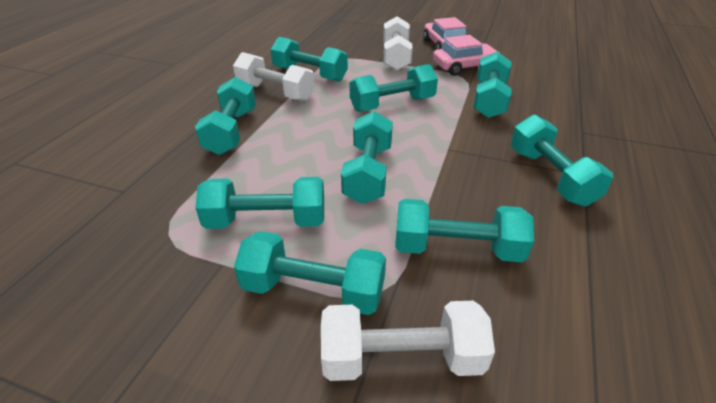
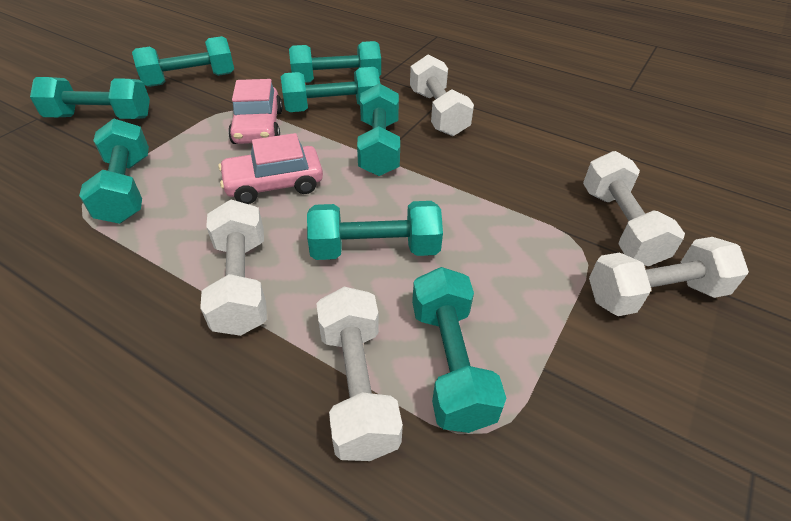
turquoise dumbbell: [195,77,256,155] [195,177,324,229] [234,231,386,315] [271,37,348,82] [341,111,393,204] [350,64,438,112] [395,199,534,262] [473,52,512,118] [511,115,613,207] = 9 -> [30,77,150,119] [79,118,149,224] [132,36,234,87] [281,67,380,112] [289,41,381,83] [307,201,443,260] [357,83,400,176] [412,267,507,433] = 8
white dumbbell: [233,52,315,101] [321,301,495,381] [383,16,413,70] = 3 -> [200,200,267,336] [316,287,403,461] [410,55,474,136] [583,151,685,266] [589,237,749,316] = 5

